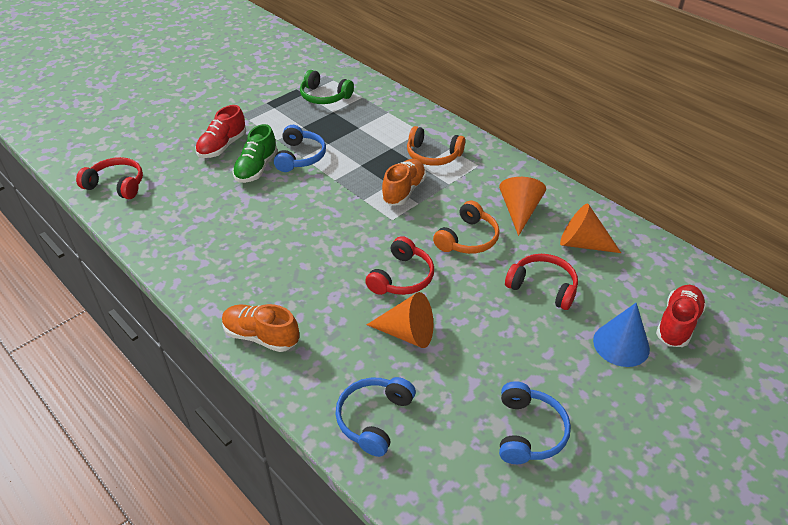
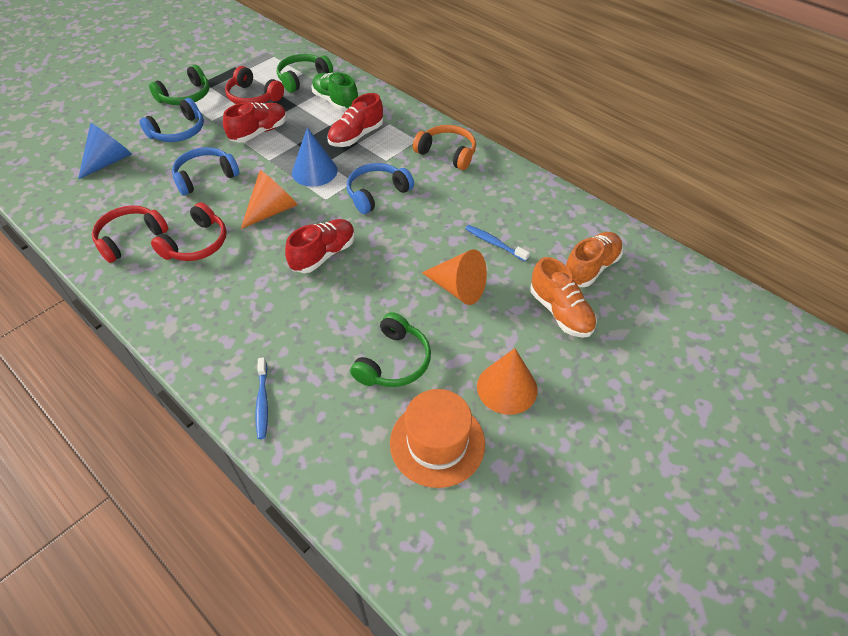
blue cone: [593,303,650,367] = 1 -> [78,123,132,180] [292,127,338,187] = 2
blue toothbrush: none = 0 -> [255,357,268,439] [465,225,530,262] = 2
green headphones: [300,70,354,104] = 1 -> [149,65,210,105] [277,54,333,93] [350,312,431,387] = 3
orange hat: none = 0 -> [390,389,485,488] = 1
orange headphones: [407,126,465,166] [433,200,500,254] = 2 -> [413,125,476,170] = 1
red shoe: [195,105,246,158] [656,285,706,347] = 2 -> [223,102,287,143] [285,219,355,273] [327,93,383,147] = 3

